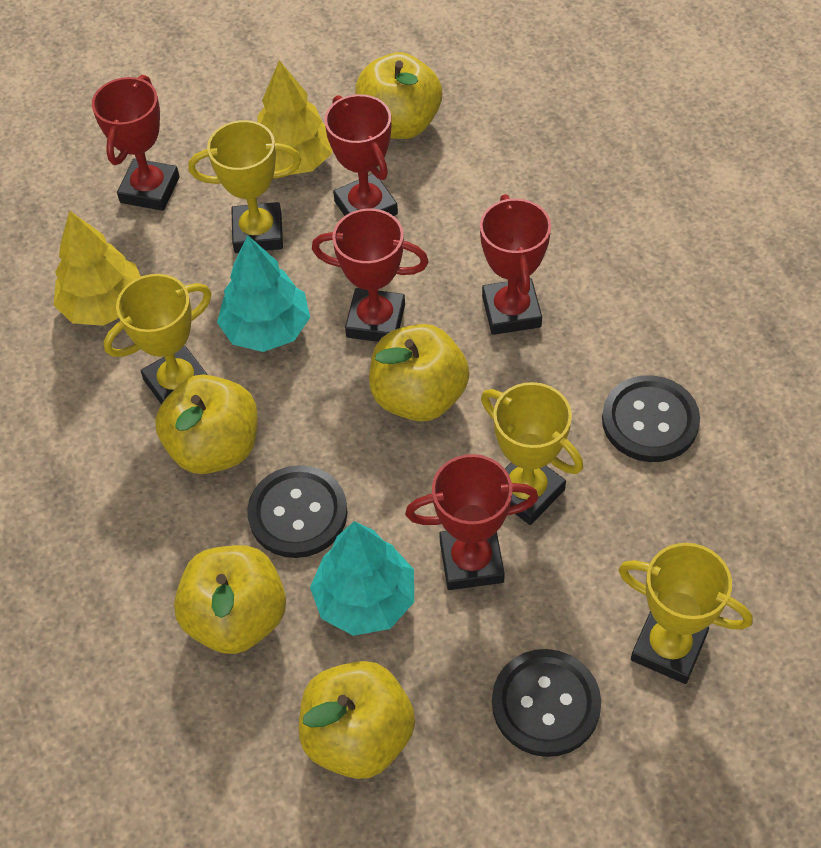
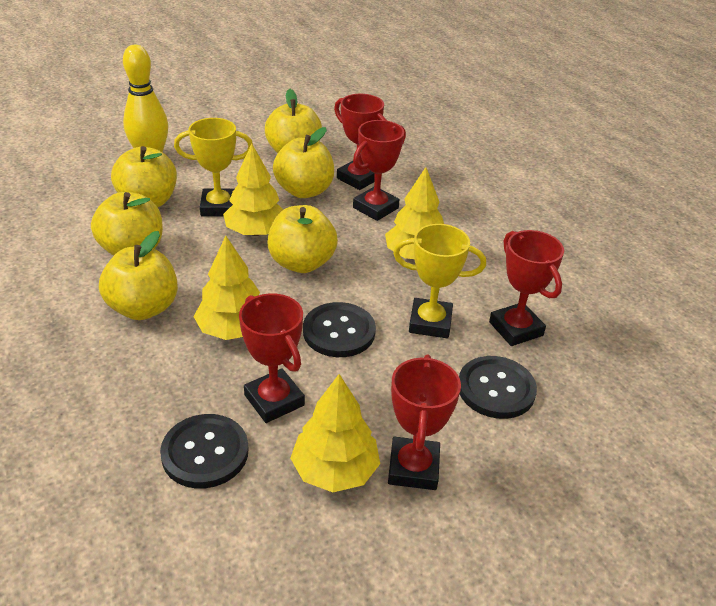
turquoise tree: [217,235,310,352] [310,521,414,636] = 2 -> none = 0
yellow apple: [155,375,258,474] [174,545,286,654] [299,661,415,779] [355,52,442,139] [369,324,470,422] = 5 -> [91,192,163,255] [99,231,178,320] [111,146,177,207] [265,89,322,153] [267,205,338,273] [273,127,334,198] = 6
yellow bowling pin: none = 0 -> [123,45,168,152] = 1
yellow tree: [53,210,141,326] [257,60,332,175] = 2 -> [193,235,260,340] [223,144,283,236] [290,374,380,492] [385,167,444,260] = 4
yellow trophy: [104,274,212,404] [188,120,301,253] [481,382,583,525] [619,543,753,684] = 4 -> [174,118,253,217] [393,224,486,338] = 2

